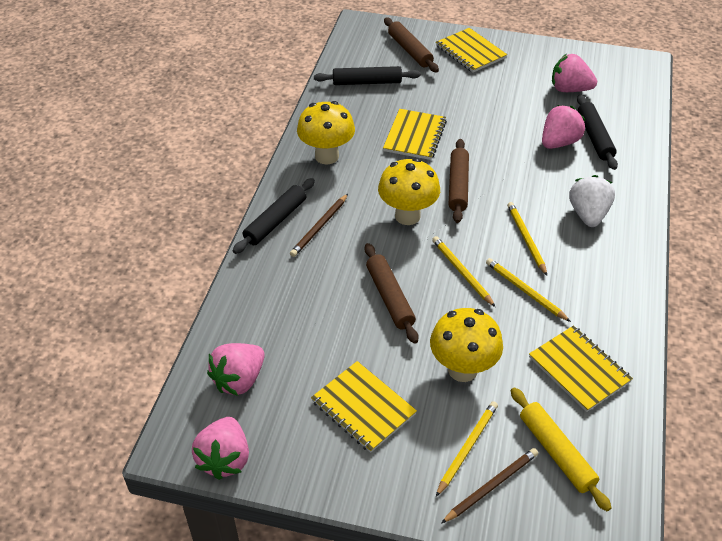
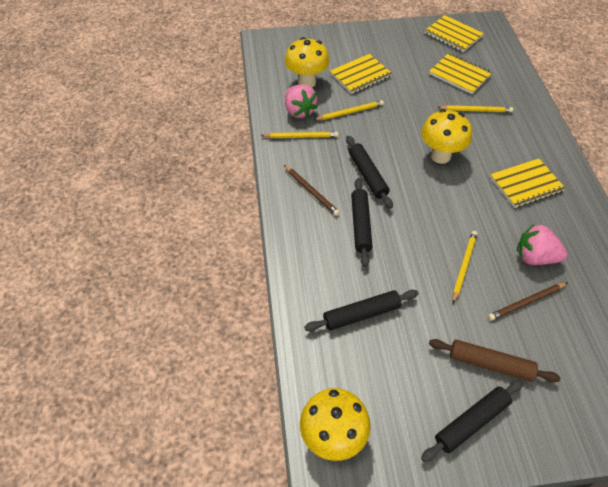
black rolling pin: [233,178,315,254] [314,66,421,85] [577,95,618,170] = 3 -> [305,290,418,331] [346,136,393,209] [351,178,373,267] [421,379,523,462] = 4
brown rolling pin: [364,243,418,344] [384,17,439,72] [449,139,469,223] = 3 -> [429,339,560,382] = 1
pink strawberry: [192,417,249,480] [207,343,265,396] [542,105,586,149] [552,54,597,92] = 4 -> [285,84,318,119] [517,223,567,265] = 2
white strawberry: [569,175,615,227] = 1 -> none = 0
yellow rolling pin: [511,387,611,511] = 1 -> none = 0

